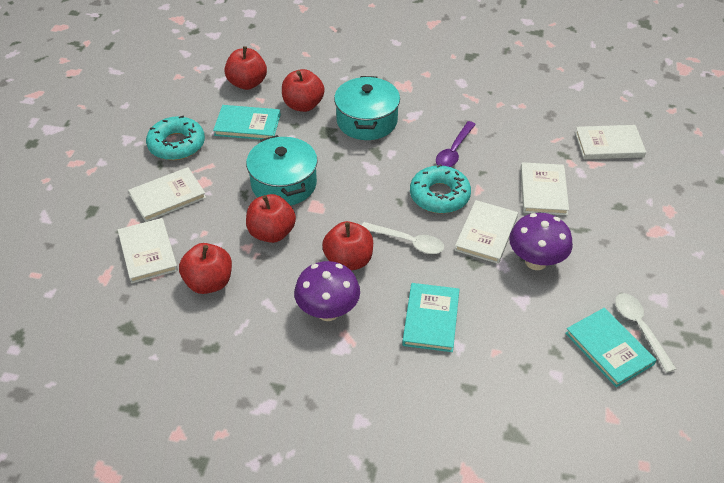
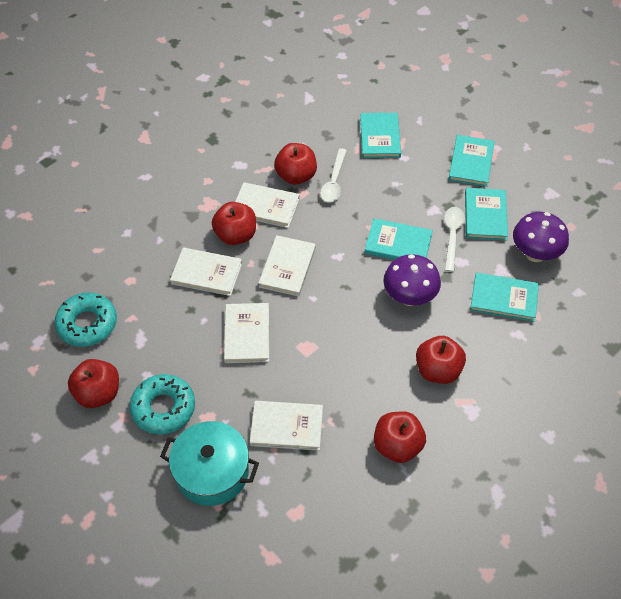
purple spoon: [436,121,476,167] = 1 -> none = 0
turquoise book: [213,105,281,140] [402,283,459,352] [565,308,656,387] = 3 -> [360,113,401,158] [365,218,433,260] [448,135,495,187] [465,188,508,241] [470,273,539,322] = 5
turquoise pot: [246,135,318,205] [334,76,400,140] = 2 -> [160,421,259,506] = 1

